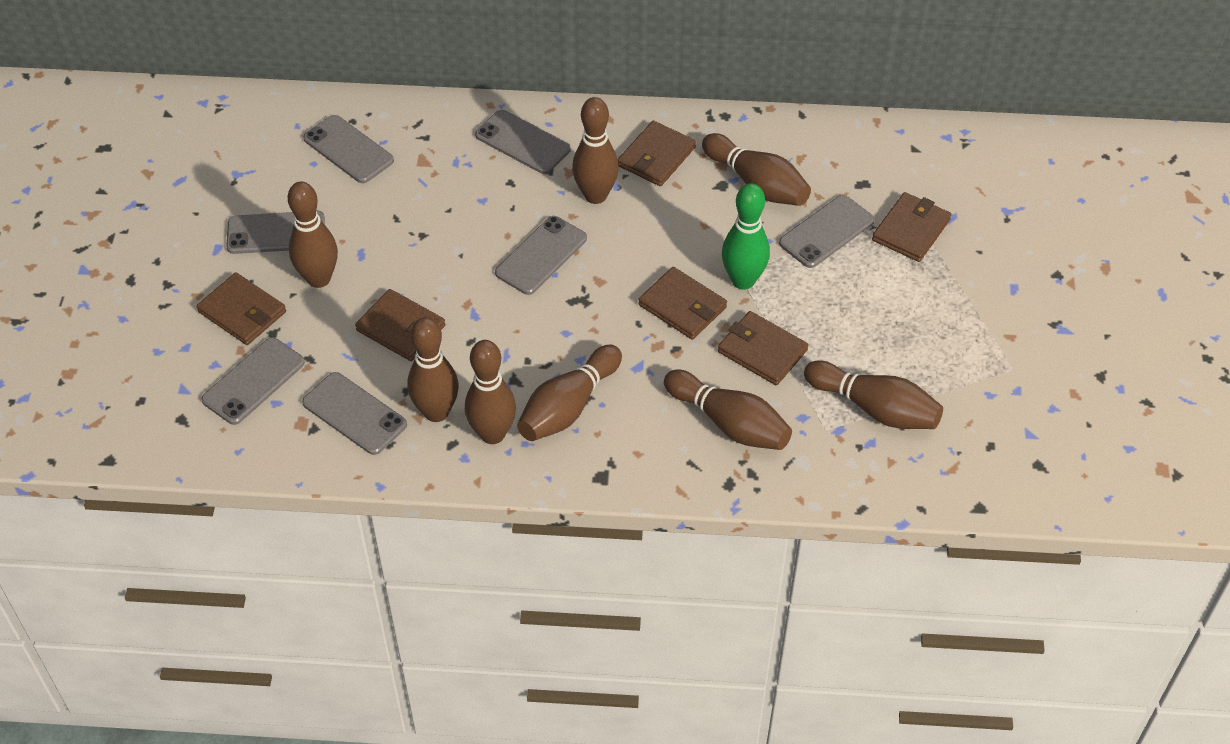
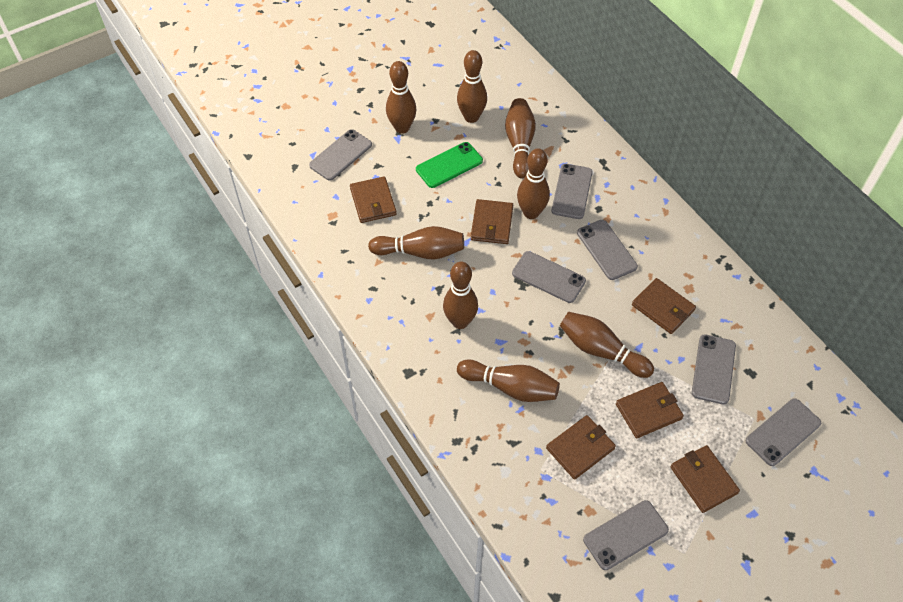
green bowling pin: [722,183,770,290] = 1 -> none = 0
green phone: none = 0 -> [416,142,483,188] = 1

